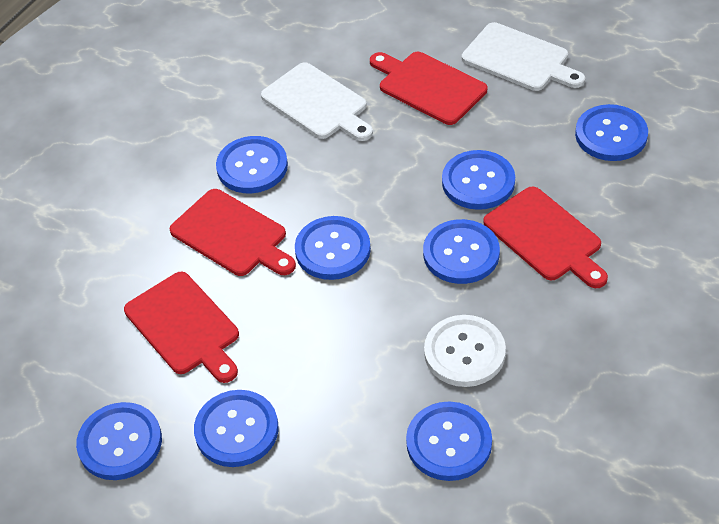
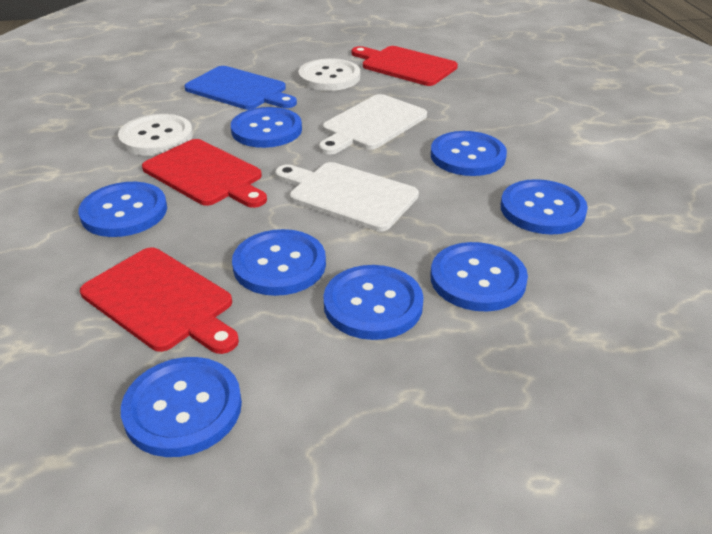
blue cutting board: none = 0 -> [184,66,297,110] = 1
red cutting board: [124,272,239,383] [170,189,296,276] [370,52,487,125] [483,187,608,288] = 4 -> [80,247,239,354] [142,139,267,208] [352,46,458,86] = 3
white button: [424,315,506,387] = 1 -> [118,114,193,156] [298,58,360,91] = 2

